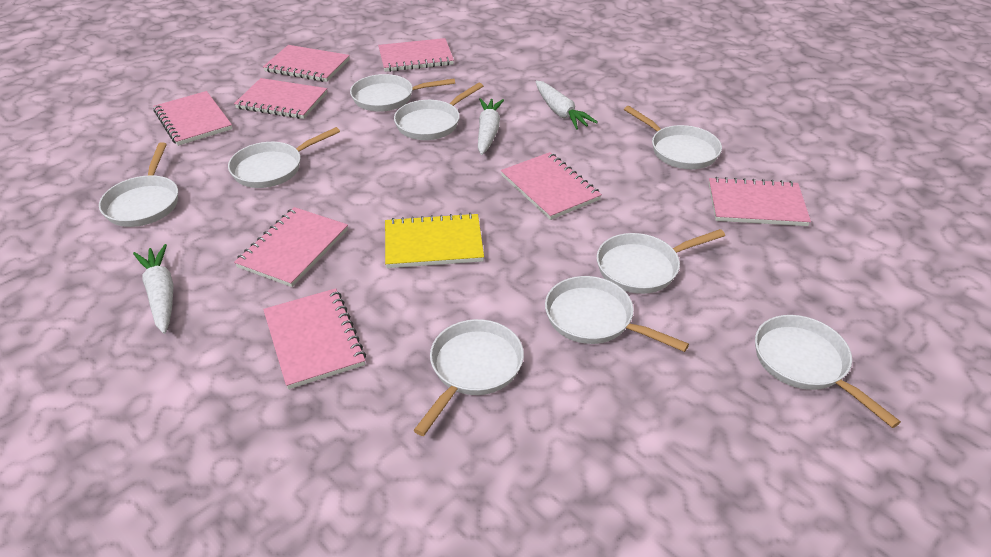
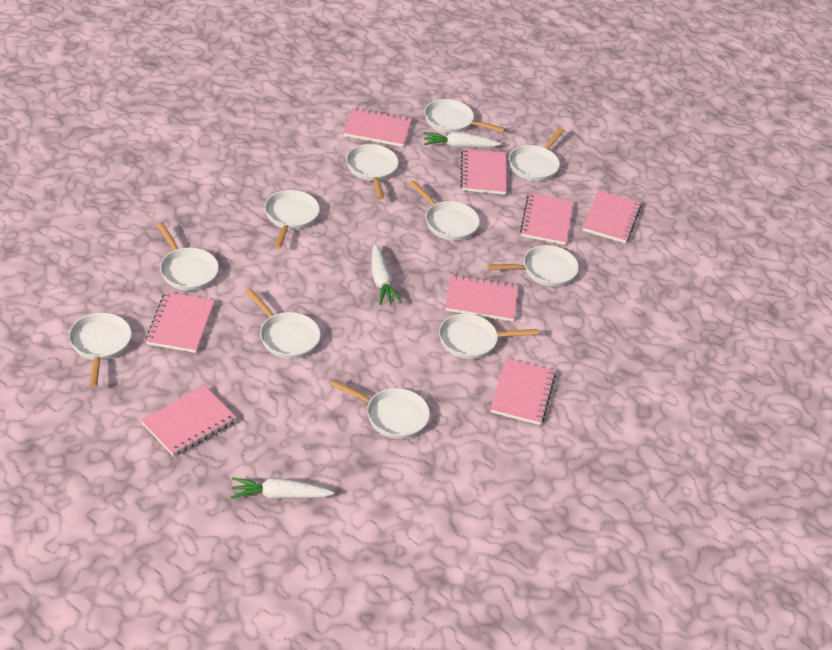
white pan: [99,142,178,227] [228,127,340,188] [350,74,455,112] [394,83,483,140] [413,319,524,436] [545,276,689,352] [597,229,725,294] [624,106,722,169] [755,315,901,428] = 9 -> [69,313,132,387] [156,222,219,291] [245,288,321,359] [265,190,320,249] [330,380,430,439] [346,144,399,199] [409,180,480,241] [424,99,506,133] [439,313,538,359] [488,245,579,287] [509,128,565,181] = 11
yellow notebook: [385,213,484,268] = 1 -> none = 0

